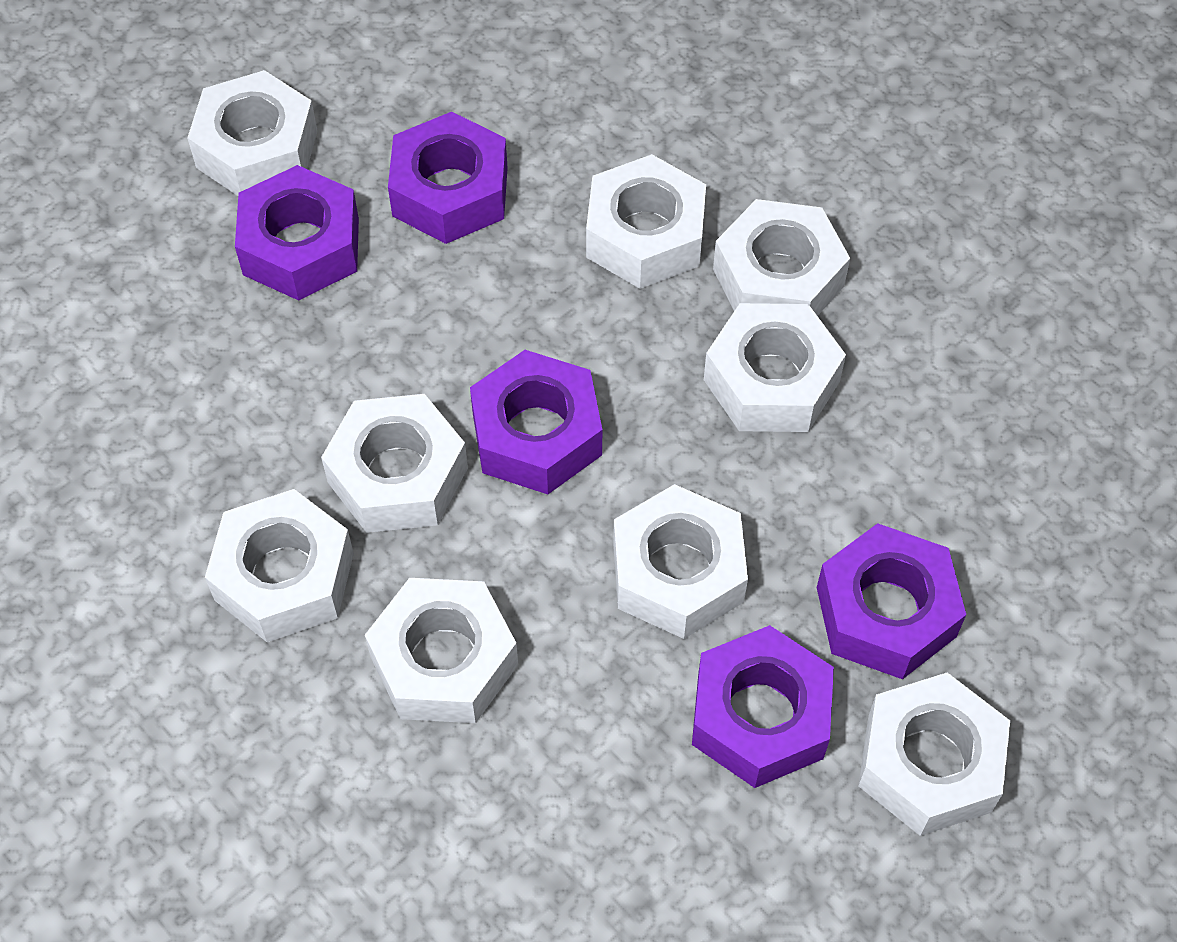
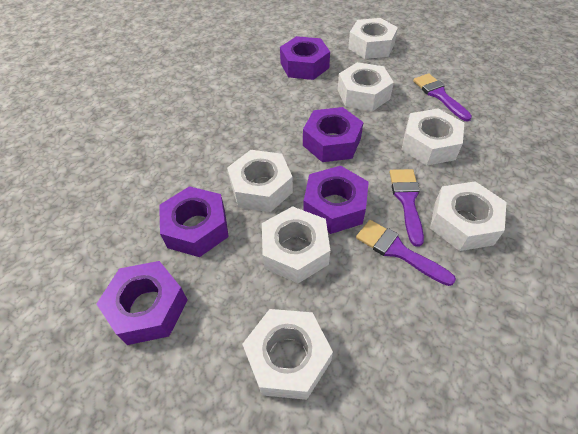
purple brush: none = 0 -> [356,220,456,286] [390,169,424,247] [413,73,472,122] = 3
white nut: [187,70,318,196] [205,489,354,642] [321,394,468,533] [365,578,518,723] [586,154,706,289] [613,484,748,639] [704,303,846,432] [713,199,850,316] [858,672,1010,836] = 9 -> [227,150,293,212] [242,309,333,400] [262,206,330,283] [338,62,394,111] [348,18,398,59] [402,109,464,166] [430,181,506,251] = 7

